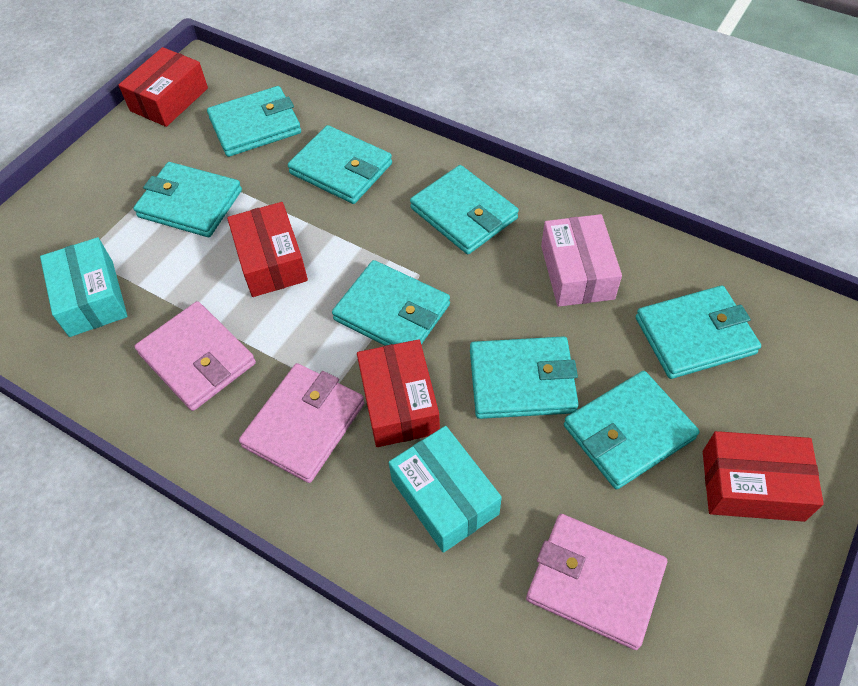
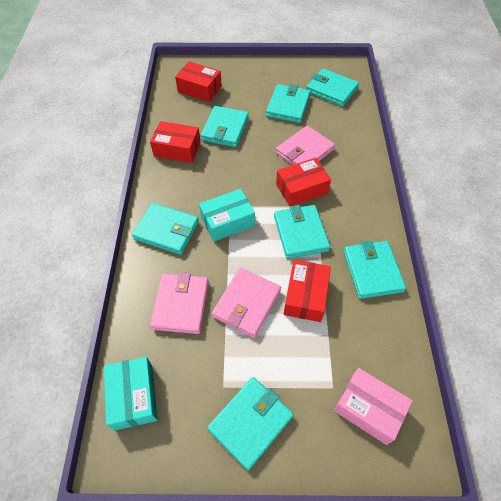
turquoise wallet: [133,162,242,237] [207,86,301,157] [288,125,392,204] [332,260,450,346] [410,165,519,254] [470,336,579,419] [564,371,699,489] [636,286,761,379] = 8 -> [132,203,199,255] [200,106,249,147] [207,377,294,470] [266,84,311,123] [274,205,330,259] [306,68,359,106] [344,240,406,299] = 7

